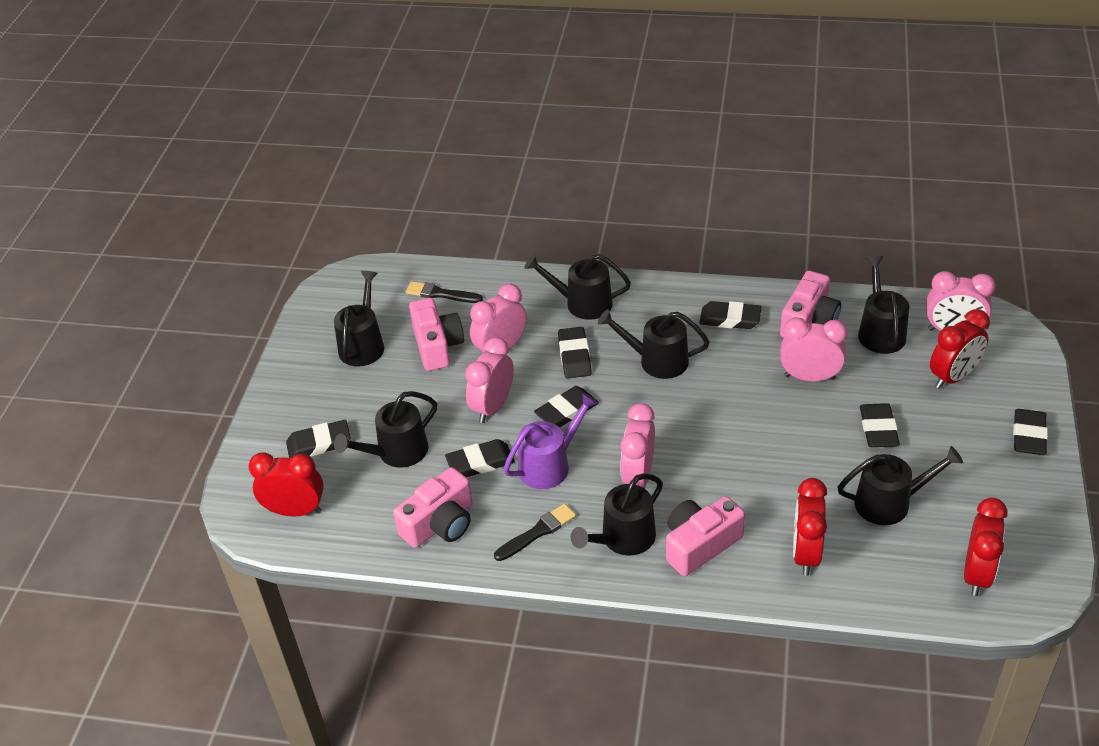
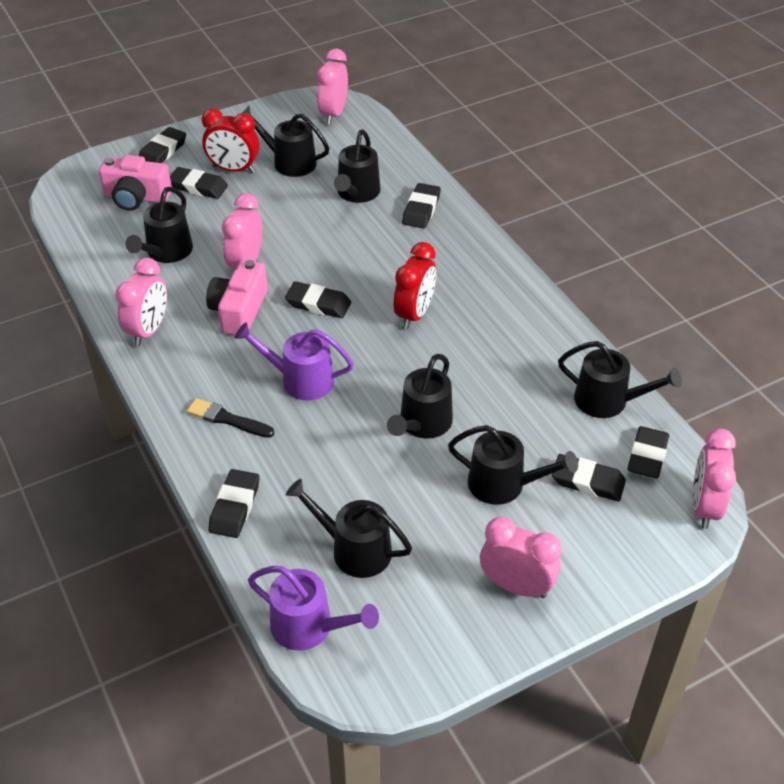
black brush: [406,281,483,303] [494,504,576,561] = 2 -> [187,398,275,438] = 1
pink camera: [393,467,473,548] [409,298,464,371] [666,496,745,576] [780,271,841,338] = 4 -> [99,155,172,211] [206,260,267,335] = 2
purple watering can: [504,392,598,489] = 1 -> [234,322,354,401] [248,566,379,651] = 2
red clock: [248,452,324,516] [793,478,827,576] [930,309,990,389] [964,498,1008,596] = 4 -> [202,108,260,173] [394,242,436,329] = 2

